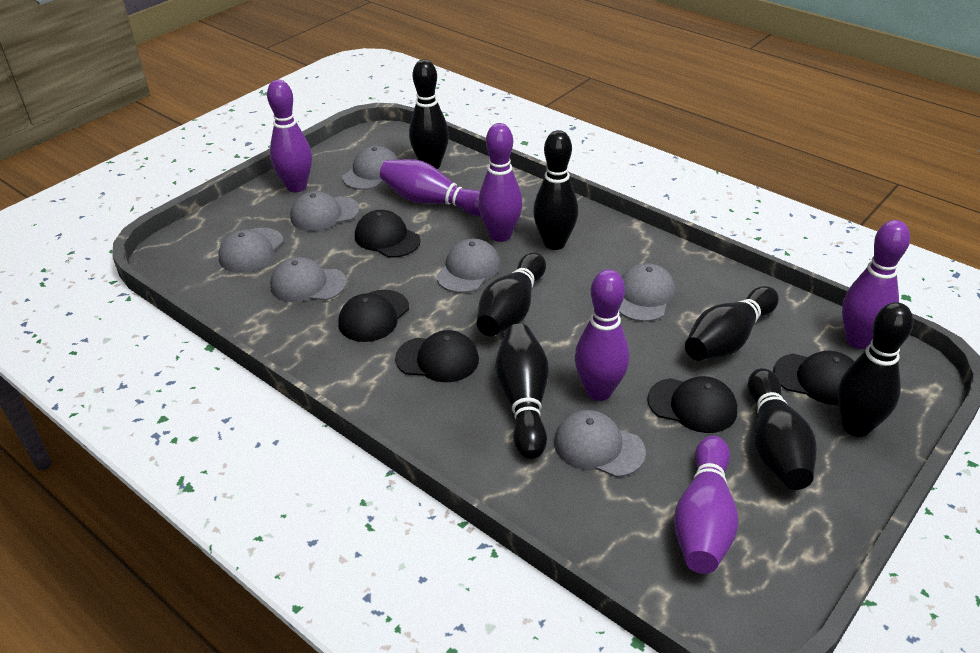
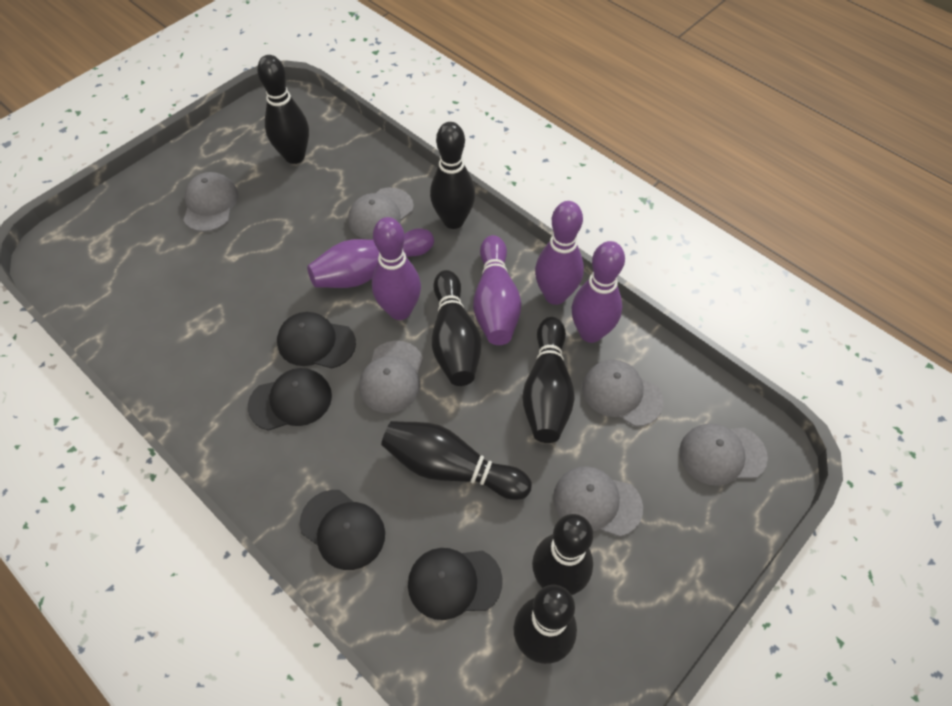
black cap: [338,290,409,342] [355,210,421,258] [395,330,479,382] [647,376,737,433] [773,351,854,405] = 5 -> [248,368,332,431] [277,312,356,369] [300,490,385,570] [408,548,503,620] = 4
grey cap: [218,228,283,273] [270,257,347,302] [290,191,360,231] [342,146,398,190] [436,239,501,293] [554,410,646,477] [619,263,676,322] = 7 -> [183,172,238,232] [348,188,414,240] [359,341,423,413] [553,466,643,537] [582,360,664,427] [679,424,768,486] = 6
purple bowling pin: [267,80,312,192] [380,159,481,216] [478,123,523,242] [575,269,629,401] [674,436,739,574] [842,220,910,349] = 6 -> [307,229,434,288] [372,217,421,320] [473,235,521,345] [535,201,584,305] [572,241,625,343] = 5

